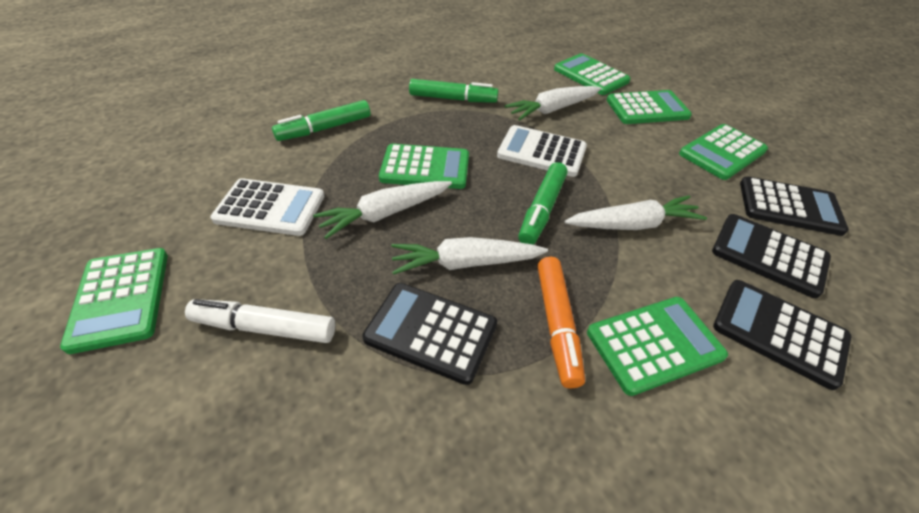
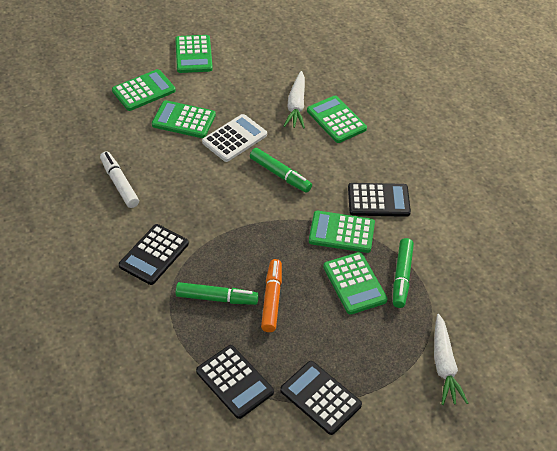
white calculator: [210,178,324,236] [497,125,587,177] = 2 -> [202,114,267,162] = 1
white carrot: [313,181,452,239] [391,237,548,275] [505,86,601,121] [565,196,707,230] = 4 -> [284,71,305,129] [434,314,468,405] = 2

